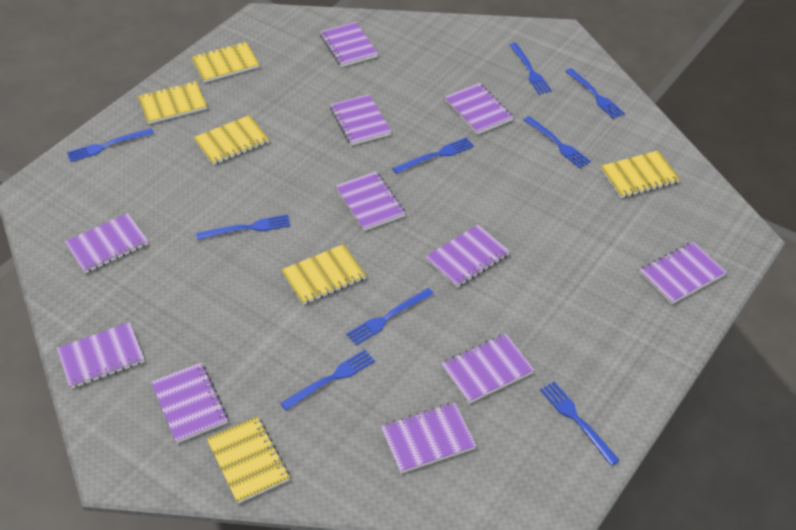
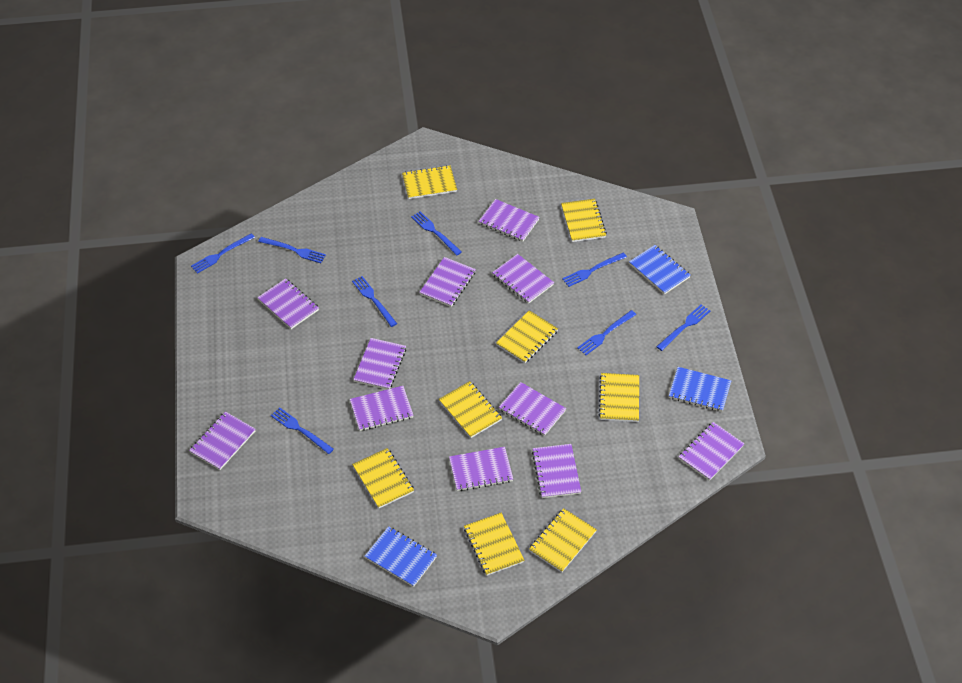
blue fork: [67,128,154,162] [196,214,291,240] [280,350,375,410] [346,288,434,345] [392,137,474,174] [510,43,552,94] [523,116,591,168] [540,381,620,466] [565,68,625,119] = 9 -> [191,233,255,274] [258,237,326,263] [271,407,334,454] [352,276,397,327] [411,211,462,256] [562,252,627,287] [577,310,636,355] [656,304,710,351] = 8
blue notebook: none = 0 -> [365,526,437,587] [629,245,691,294] [669,367,731,412] = 3
yellow notebook: [138,81,207,124] [191,42,259,83] [193,115,269,165] [207,416,290,504] [281,244,366,305] [601,150,680,198] = 6 -> [352,448,414,508] [402,165,457,199] [439,381,502,438] [464,513,525,576] [496,310,558,363] [529,508,597,572] [561,199,607,242] [599,373,639,422] = 8

